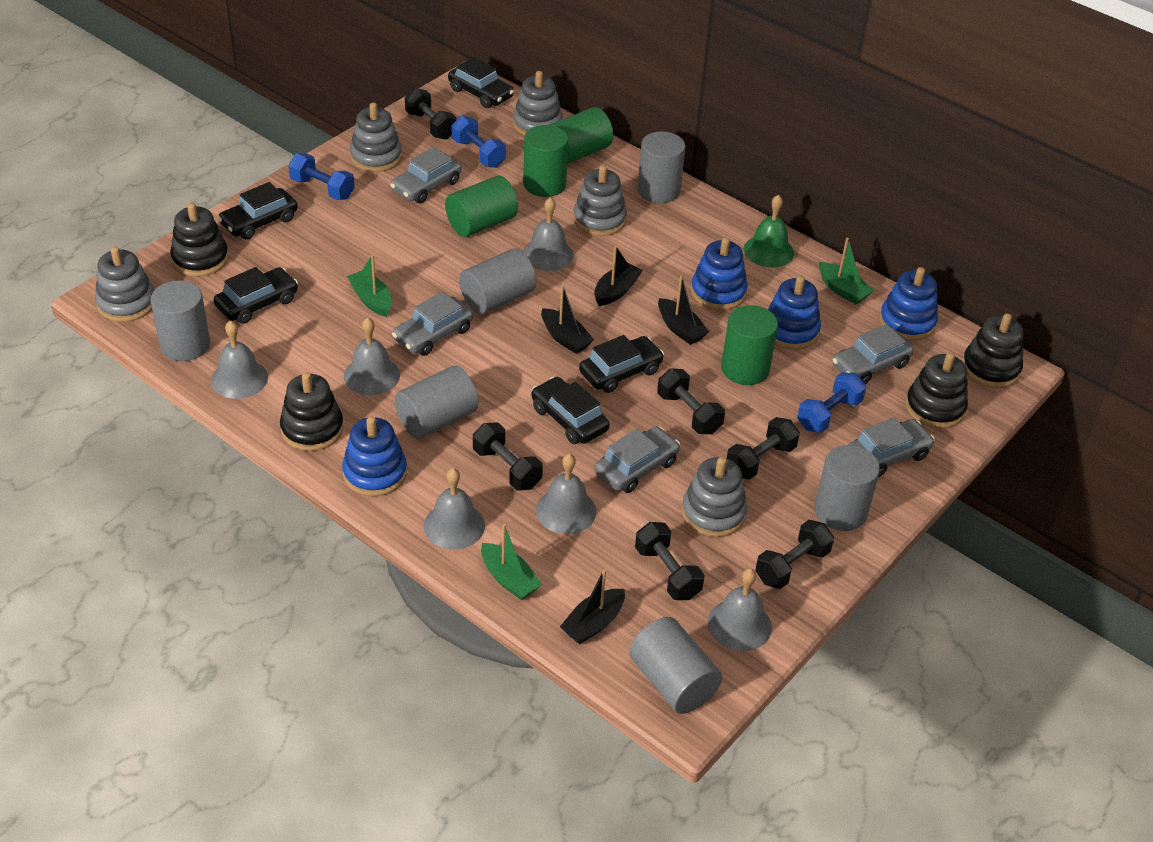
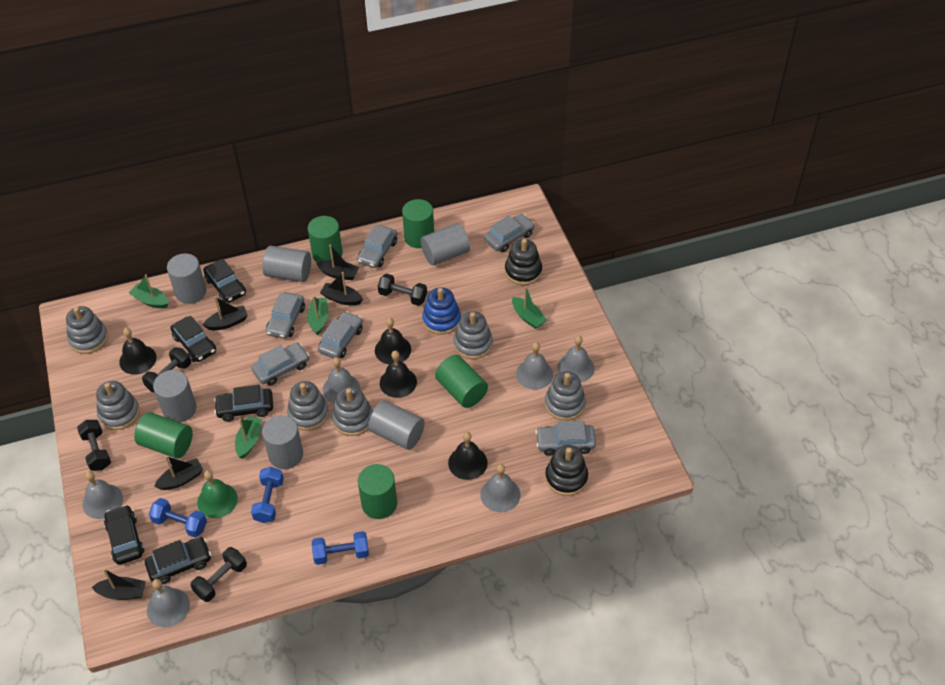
black bell: none = 0 -> [119,328,157,375] [375,318,411,364] [380,351,417,398] [448,432,488,480] = 4
black boat: [541,285,594,354] [560,569,625,644] [594,246,643,306] [658,275,709,345] = 4 -> [92,569,146,600] [154,456,203,490] [203,297,248,330] [316,245,359,280] [320,272,363,305] = 5
black dumbbell: [405,88,456,140] [473,422,543,490] [635,522,704,600] [657,368,725,434] [727,417,800,480] [755,520,834,589] = 6 -> [77,420,111,471] [142,347,191,393] [191,547,247,602] [378,273,427,306] = 4
black stacking toy: [170,203,229,277] [280,372,344,451] [906,352,968,429] [962,313,1024,388] = 4 -> [505,239,542,285] [545,445,588,496] = 2
blue stacking toy: [342,416,407,496] [691,237,748,310] [768,275,821,350] [879,267,938,341] = 4 -> [422,287,461,335] = 1
green boat: [347,255,392,317] [481,524,542,600] [819,237,874,304] = 3 -> [129,275,169,309] [235,416,262,459] [307,296,329,335] [512,286,547,329] = 4
green cylinder: [445,176,518,237] [523,125,568,197] [550,107,613,164] [721,305,778,385] = 4 -> [134,412,193,459] [308,216,343,263] [358,464,397,519] [402,199,434,248] [435,355,488,408] = 5
grey car: [390,147,462,203] [392,292,473,356] [594,426,680,493] [832,324,914,384] [848,418,935,477] = 5 -> [251,343,309,386] [266,292,305,339] [318,311,363,359] [357,225,397,268] [484,214,535,252] [535,421,596,456] = 6
grey stacking toy: [95,246,154,322] [350,103,402,172] [513,71,563,136] [573,165,627,236] [682,457,747,537] = 5 -> [66,306,108,354] [96,381,140,430] [287,381,329,431] [332,386,373,436] [454,311,493,359] [545,371,586,421] = 6

